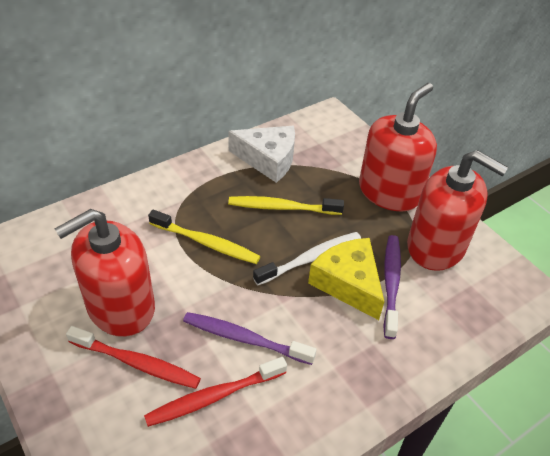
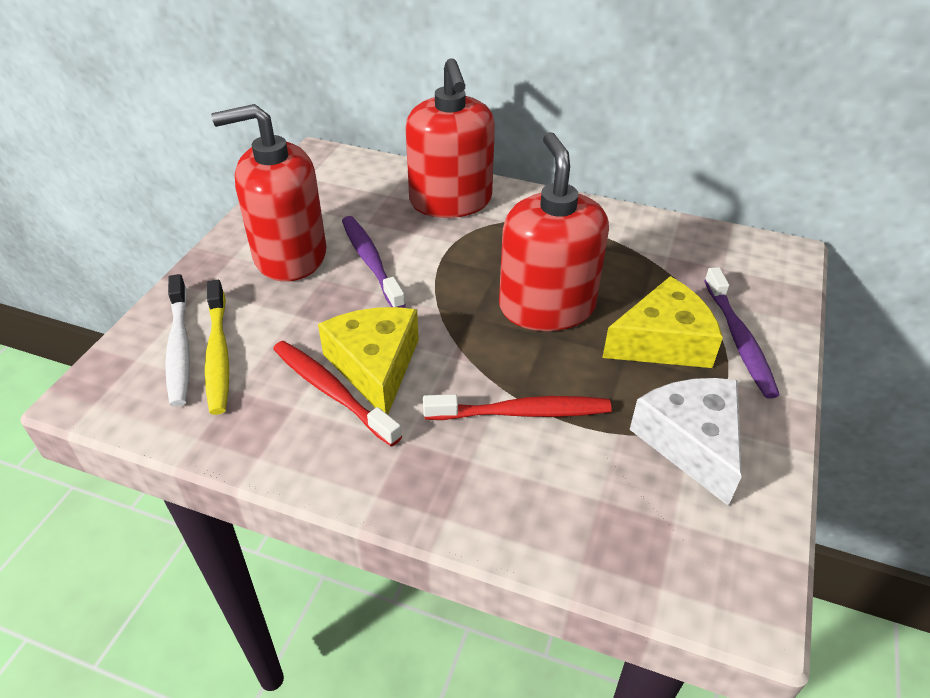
yellow cheese: [308,238,384,320] = 1 -> [318,307,419,414] [602,276,723,368] = 2
yellow toothbrush: [148,210,260,264] [228,196,344,215] = 2 -> [205,280,229,415] = 1

